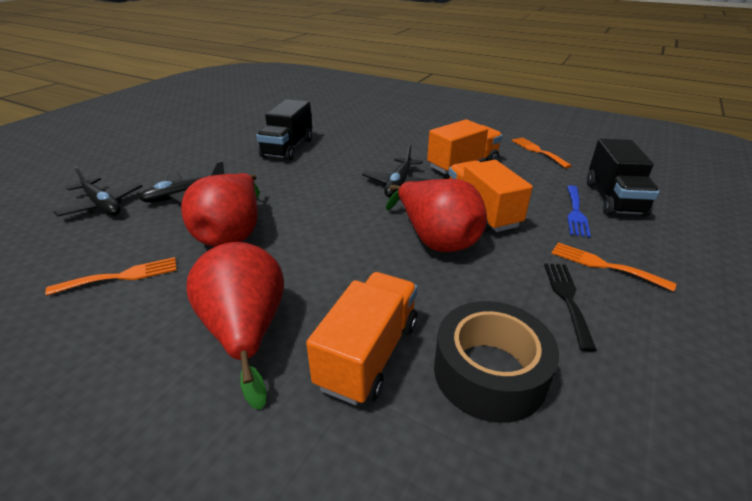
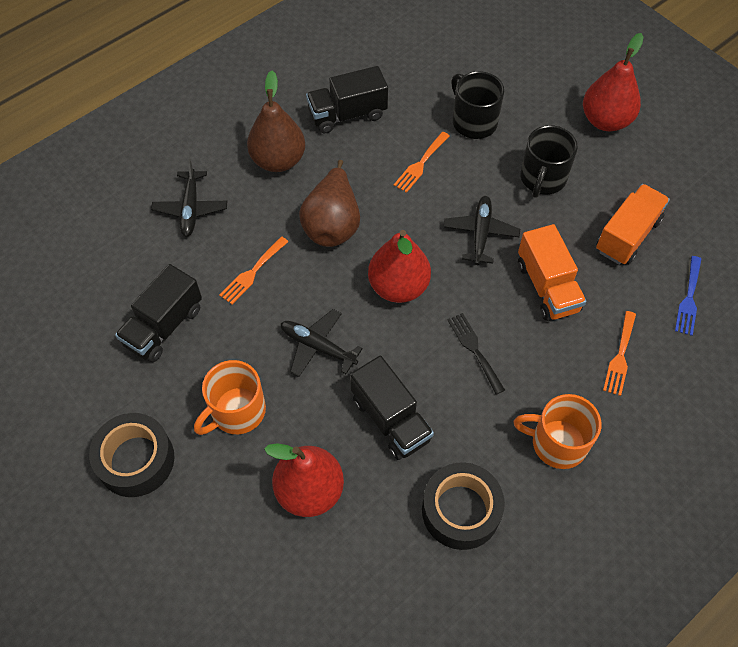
black mug: none = 0 -> [451,71,504,139] [520,125,578,198] = 2
black tape: [434,301,559,423] = 1 -> [89,413,174,497] [422,462,505,550] = 2
black truck: [256,99,312,161] [587,139,659,217] = 2 -> [115,264,202,362] [306,66,388,134] [350,356,434,460] = 3
brown pear: none = 0 -> [247,71,305,172] [299,160,360,247] = 2
orange mug: none = 0 -> [194,360,266,435] [514,394,601,469] = 2
orange truck: [306,272,417,405] [427,119,503,174] [448,160,533,232] = 3 -> [518,224,587,321] [596,184,670,265] = 2

